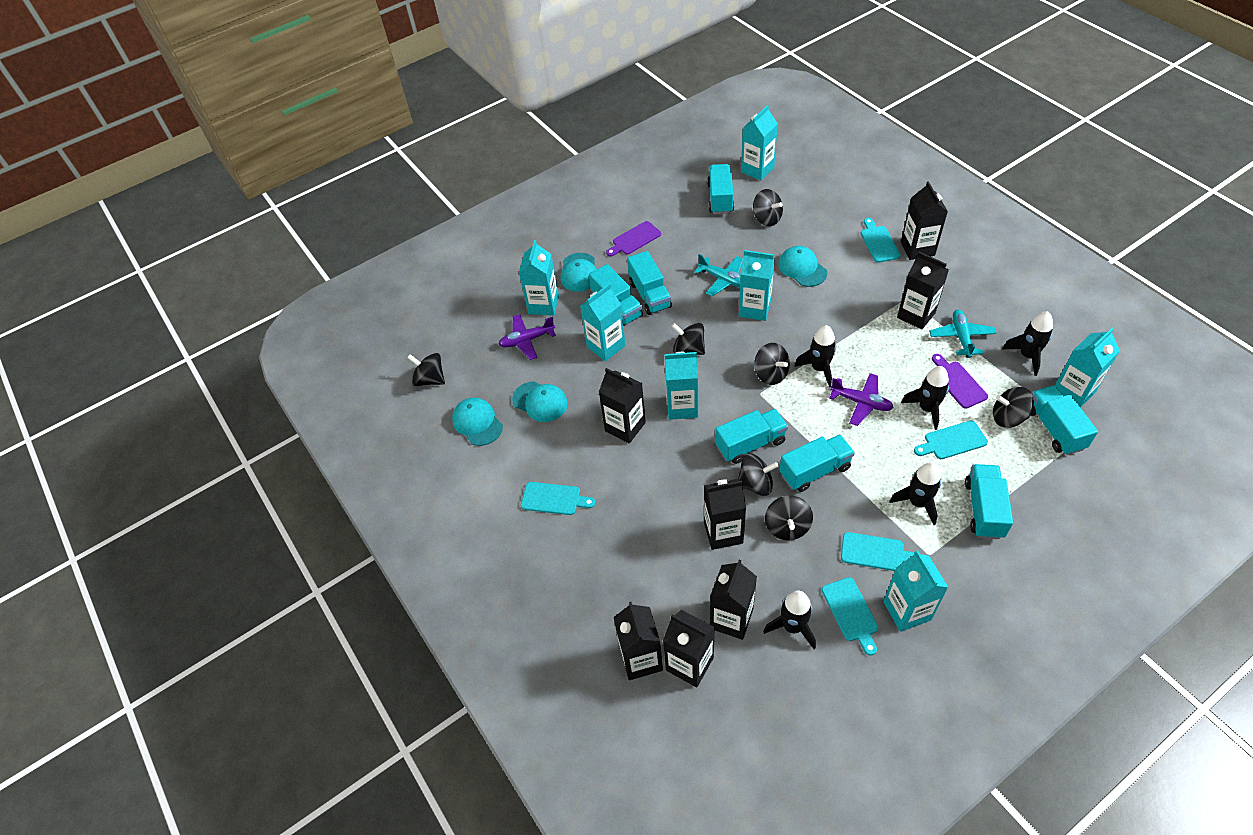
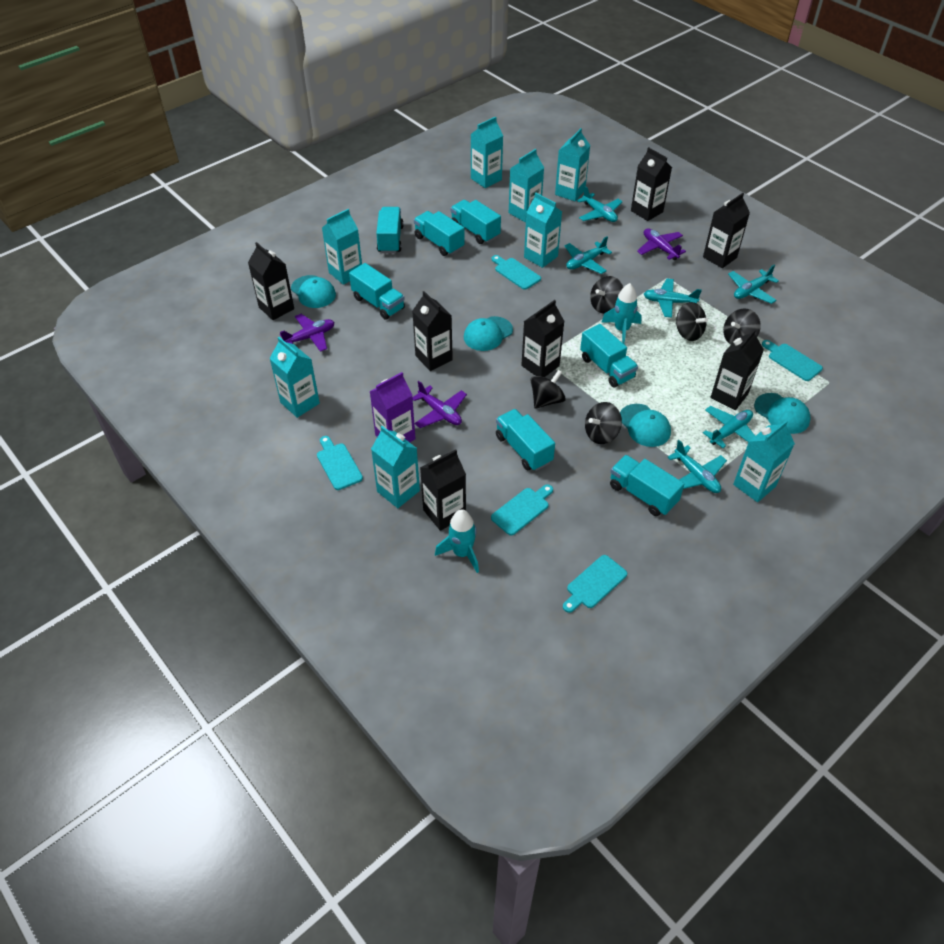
black rocket: [763,591,816,649] [794,325,836,387] [889,462,941,525] [901,366,949,430] [1002,311,1053,376] = 5 -> none = 0
black spinning top: [407,353,445,386] [671,323,705,355] [738,453,779,496] [753,189,783,226] [754,343,790,385] [765,495,813,540] [993,387,1034,428] = 7 -> [531,370,566,409] [585,402,622,444] [590,276,623,314] [676,302,708,341] [723,309,761,344] = 5
purple carton: none = 0 -> [369,372,416,442] = 1
purple cutting board: [606,221,661,257] [932,354,988,409] = 2 -> none = 0
purple plane: [499,314,556,360] [829,373,894,426] = 2 -> [280,314,334,352] [412,381,467,428] [637,228,686,260] = 3
turquoise carton: [519,240,559,316] [580,284,626,361] [665,352,698,420] [739,250,775,321] [741,105,778,181] [883,550,949,632] [1055,328,1120,408] = 7 -> [269,337,320,418] [322,209,362,285] [371,426,420,508] [471,116,503,188] [509,149,544,223] [524,193,562,268] [555,128,590,201] [733,420,795,502] = 8
turquoise plane: [694,254,743,296] [929,310,997,358] = 2 -> [565,236,612,274] [577,186,623,222] [644,278,702,318] [668,440,727,493] [703,406,755,448] [728,264,779,304] = 6
turquoise rocket: none = 0 -> [435,509,479,573] [601,283,642,344] = 2

